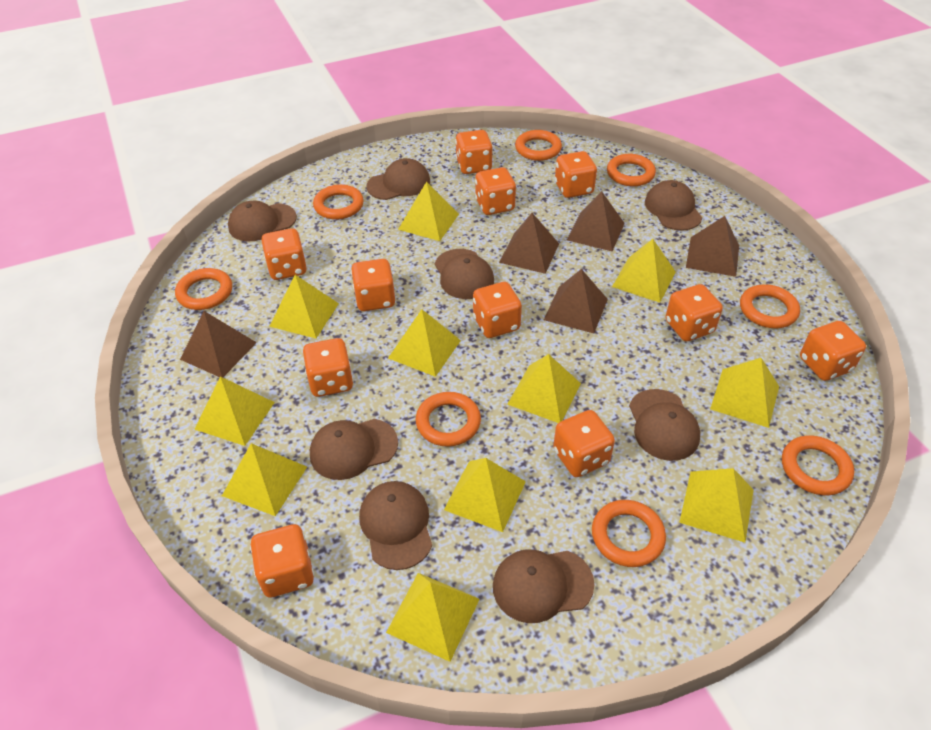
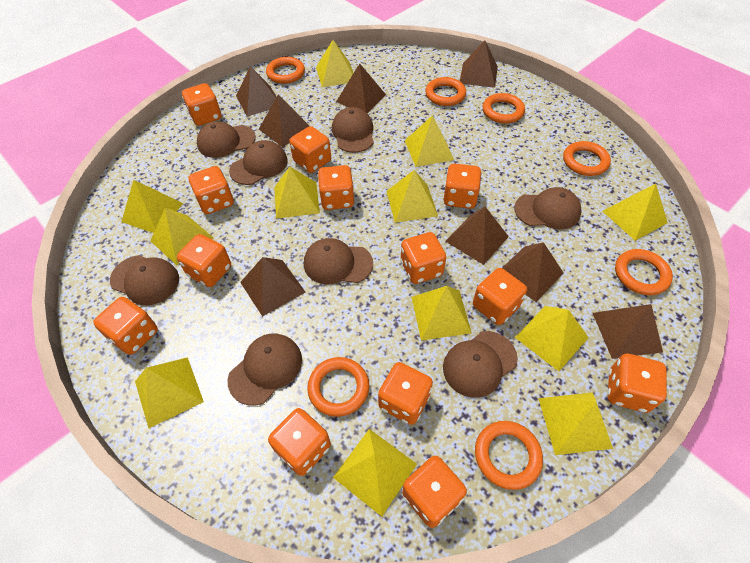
brown pyramid: [180,311,257,377] [499,213,559,274] [544,269,608,333] [567,191,625,251] [686,216,739,277] = 5 -> [236,66,277,117] [240,257,305,317] [259,94,309,147] [336,63,386,113] [445,207,509,265] [460,40,498,88] [502,242,564,302] [593,304,663,359] = 8
orange dice: [250,524,314,597] [261,228,307,280] [303,338,353,397] [351,259,396,311] [455,130,493,174] [473,282,522,338] [475,167,516,215] [553,410,615,477] [555,151,597,198] [665,284,723,341] [800,321,866,381] = 11 -> [93,297,158,355] [177,234,231,287] [182,83,221,126] [189,166,234,214] [268,408,331,476] [289,126,331,173] [318,165,354,210] [378,362,433,425] [401,232,446,284] [402,456,467,528] [443,164,481,209] [473,268,527,325] [607,354,667,413] = 13
orange ring: [175,268,232,310] [313,184,364,219] [416,392,481,447] [515,130,562,161] [592,500,666,567] [607,154,656,186] [740,284,800,328] [782,435,854,495] = 8 -> [266,57,305,84] [307,357,369,417] [425,77,466,106] [475,421,543,490] [483,93,525,124] [563,141,611,176] [615,249,673,295] = 7
yellow pyramid: [194,376,275,446] [222,443,307,516] [269,275,339,338] [386,573,480,662] [388,309,461,377] [398,181,459,241] [444,458,526,532] [507,354,581,423] [612,239,676,303] [679,468,754,543] [710,358,779,428] = 11 -> [121,180,183,233] [135,357,204,428] [151,208,214,265] [274,167,320,219] [316,40,353,87] [333,429,417,516] [387,170,438,223] [405,115,454,167] [412,286,472,341] [515,306,589,371] [538,392,613,455] [603,184,668,241] = 12

